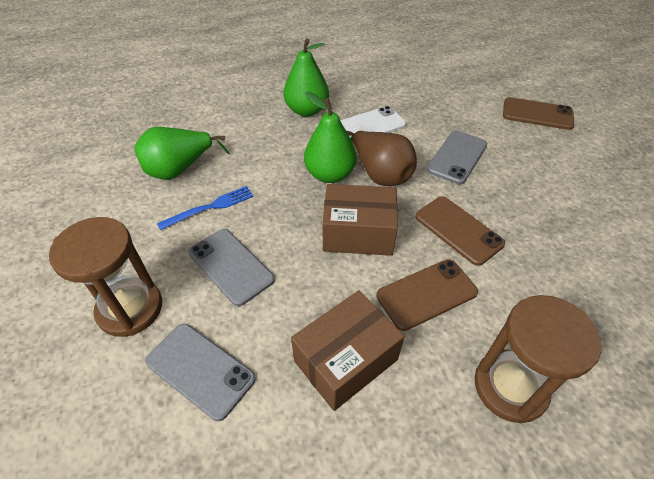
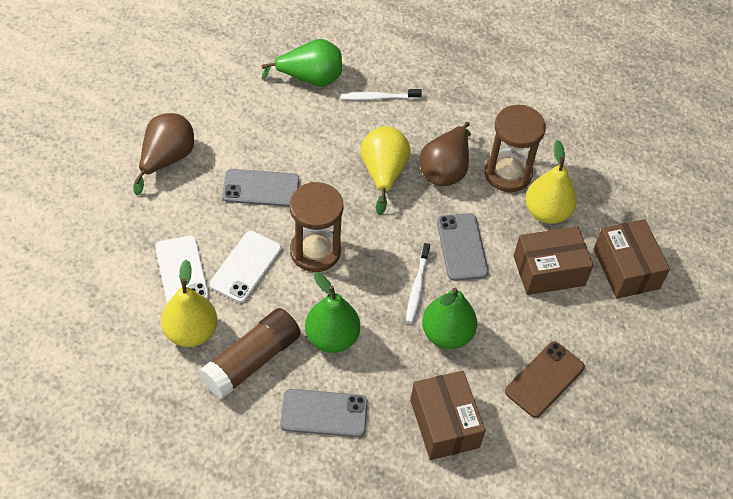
blue fork: [157,186,254,230] = 1 -> none = 0
brown box: [291,290,405,411] [322,184,398,256] = 2 -> [410,371,485,460] [514,226,593,295] [594,219,670,299] = 3
brown glue stick: none = 0 -> [199,308,301,399] = 1
brown pear: [347,131,417,186] = 1 -> [133,113,194,195] [420,122,471,186] = 2
brown phone: [377,259,478,331] [415,196,505,266] [503,97,574,130] = 3 -> [505,341,585,418] = 1
white phone: [340,106,406,145] = 1 -> [155,236,209,303] [210,231,281,303] = 2
white toothbrush: none = 0 -> [340,89,422,100] [406,243,430,323] = 2
yellow pear: none = 0 -> [161,259,217,347] [361,126,410,215] [526,140,577,224] = 3

